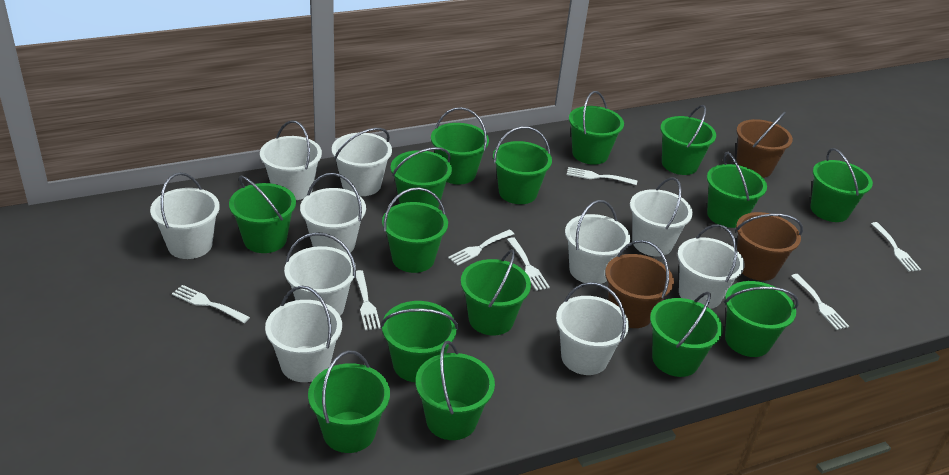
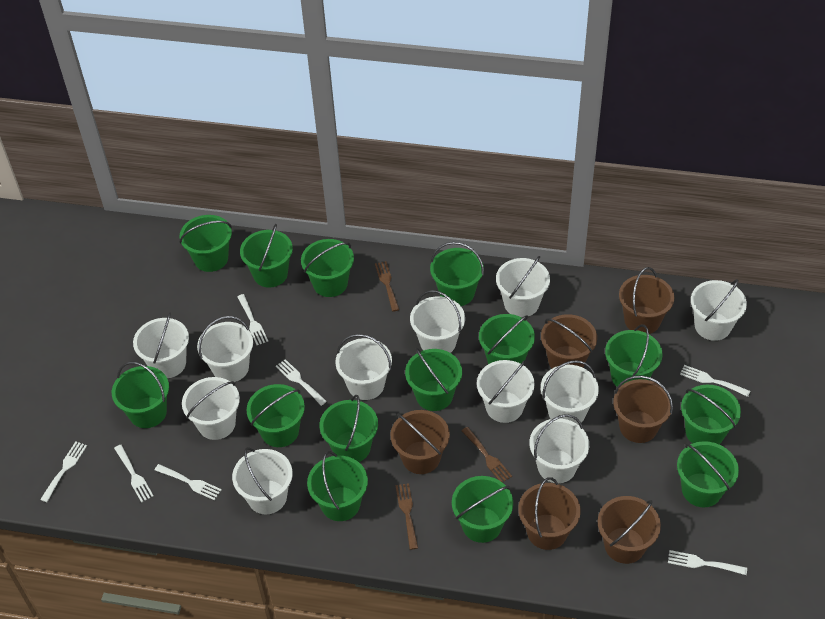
brown bucket: [605,240,674,328] [736,112,793,178] [736,212,803,281] = 3 -> [391,410,450,474] [518,477,581,550] [541,314,597,369] [598,496,661,564] [613,376,673,443] [619,267,674,334] = 6
brown fork: none = 0 -> [375,261,399,312] [395,483,418,550] [461,427,512,483] = 3
green bucket: [229,175,296,253] [308,351,390,453] [380,301,458,382] [382,187,448,273] [391,147,452,208] [416,341,495,440] [431,107,489,184] [461,249,531,335] [493,126,552,204] [569,91,624,165] [650,291,723,377] [660,105,716,175] [707,152,767,228] [724,281,799,357] [810,148,873,222] = 15 -> [112,362,169,428] [180,215,232,272] [240,224,293,288] [246,384,305,447] [301,239,354,297] [307,451,368,521] [320,395,378,462] [405,348,462,411] [430,242,484,306] [452,476,513,543] [479,314,535,364] [605,325,663,386] [677,441,739,507] [681,385,741,444] = 14
white bucket: [150,172,220,259] [260,120,322,200] [265,286,342,382] [284,232,356,316] [300,173,366,254] [332,128,392,196] [556,282,629,375] [565,200,630,284] [630,177,693,256] [677,224,745,309] = 10 -> [133,312,189,378] [182,377,240,440] [197,316,253,382] [232,447,293,514] [335,334,392,400] [410,290,465,353] [477,360,535,423] [496,256,550,317] [529,414,589,483] [541,360,599,425] [691,279,747,341] = 11

